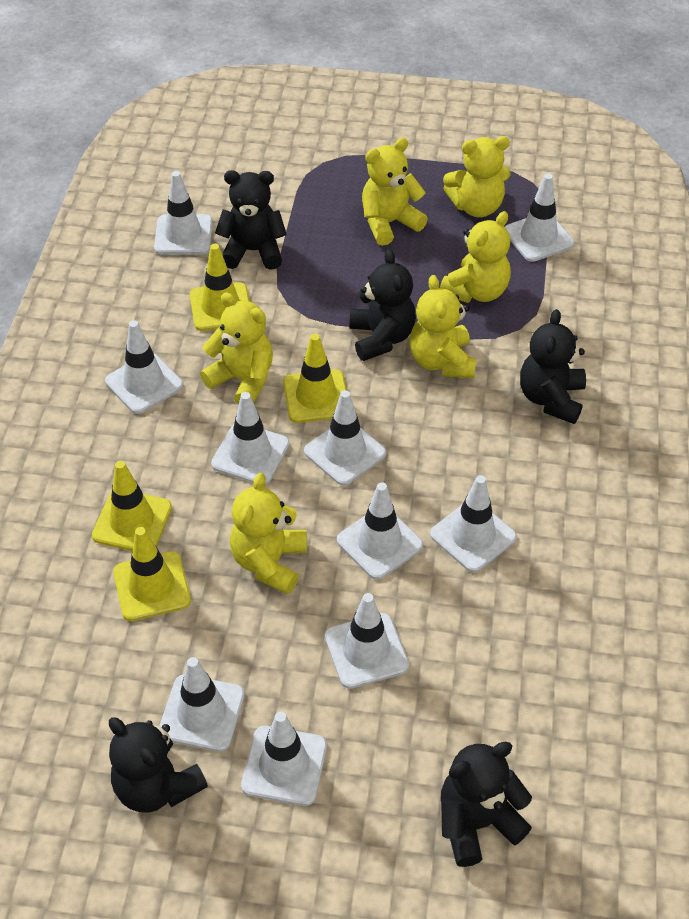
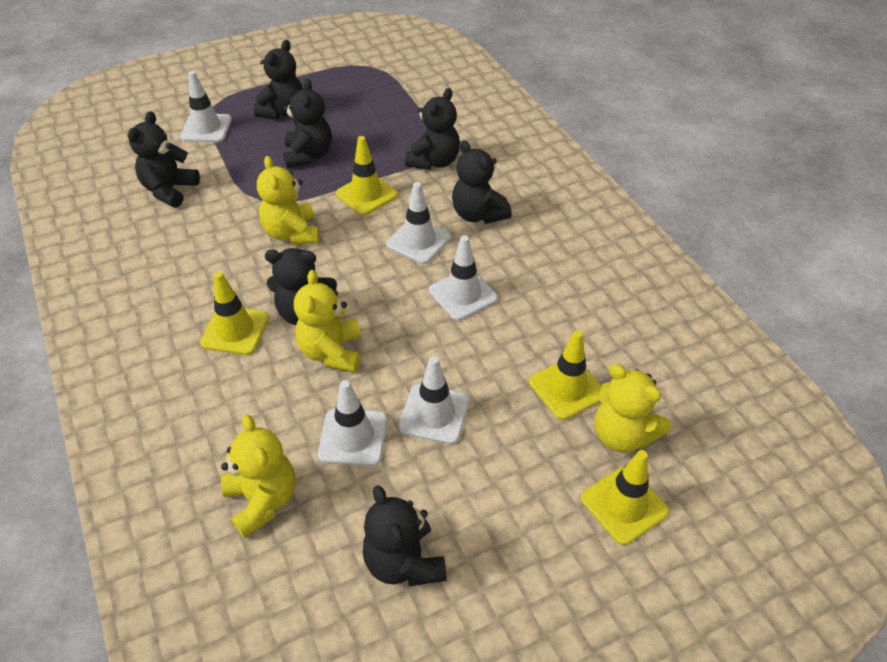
black teddy bear: [109,717,208,813] [215,170,287,270] [349,249,416,361] [441,742,532,867] [520,309,586,424] = 5 -> [128,111,200,207] [254,40,303,119] [265,248,337,325] [283,79,332,168] [362,485,447,586] [405,88,460,170] [452,140,512,224] = 7
white traffic cone: [105,320,183,414] [154,171,212,255] [159,657,245,752] [211,392,290,485] [241,712,327,806] [304,390,386,486] [325,593,409,689] [337,482,423,580] [430,475,517,573] [505,174,574,262] = 10 -> [180,71,232,142] [318,380,387,466] [386,182,451,264] [399,356,469,444] [429,235,498,321] = 5
yellow teddy bear: [200,292,273,404] [230,473,307,594] [362,138,428,246] [410,275,476,378] [440,211,511,303] [443,136,511,217] = 6 -> [221,414,296,538] [257,156,319,244] [294,270,361,372] [595,364,671,452] = 4

